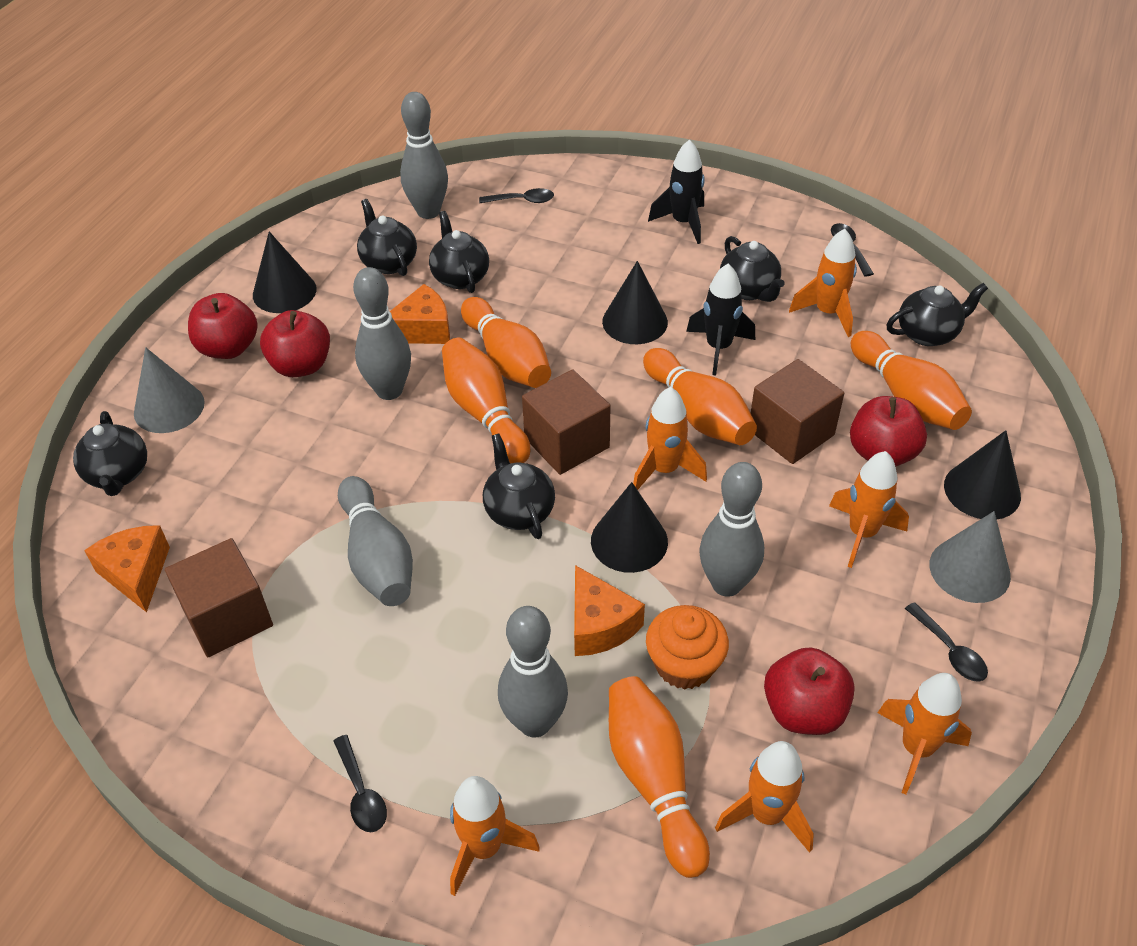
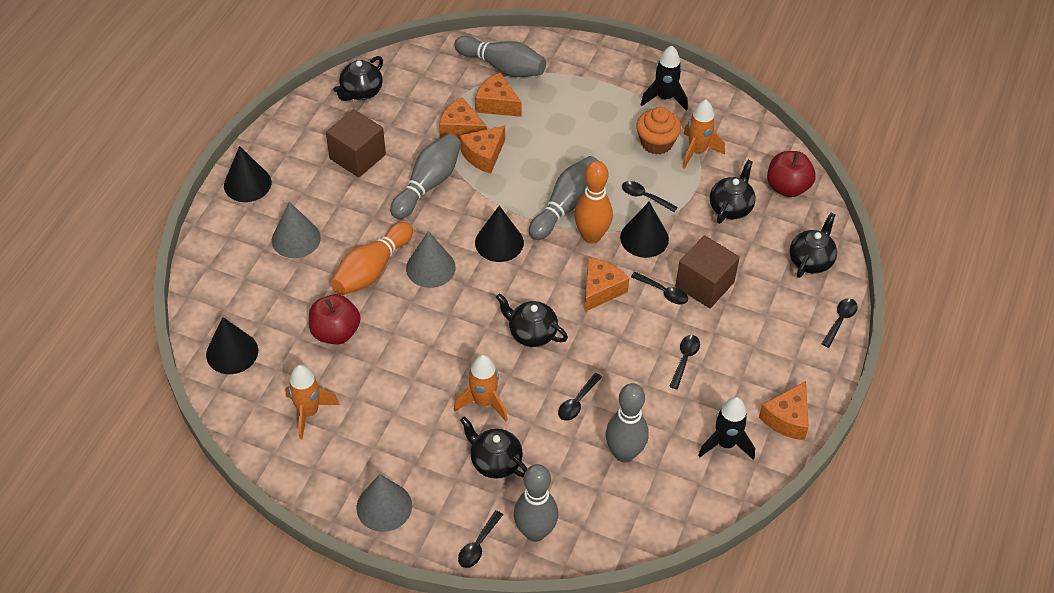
black spoon: [334,735,387,832] [479,188,554,203] [831,223,874,277] [905,602,988,682] = 4 -> [458,510,503,568] [558,373,602,421] [622,181,678,212] [631,272,688,304] [669,335,700,389] [822,298,858,348] = 6
black teapot: [73,411,147,496] [357,199,417,276] [429,211,489,293] [483,433,555,539] [720,236,785,302] [887,283,988,346] = 6 -> [334,56,383,101] [460,416,527,479] [496,293,568,347] [710,160,756,224] [790,213,837,278] = 5
brown cube: [165,538,273,657] [522,369,611,475] [751,359,844,464] = 3 -> [326,109,386,178] [675,235,740,308] = 2
grey cone: [134,347,205,433] [930,511,1011,603] = 2 -> [272,202,321,258] [357,474,412,532] [406,231,456,288] = 3
orange bowling pin: [442,338,530,464] [461,297,551,388] [609,676,710,878] [643,348,757,445] [851,331,972,430] = 5 -> [331,222,413,295] [574,161,613,244] = 2
orange cheese: [84,525,170,612] [390,284,450,344] [574,565,645,656] = 3 -> [439,97,487,140] [460,125,505,173] [475,73,522,117] [584,258,629,312] [759,381,809,440] = 5
orange rocket: [450,776,540,896] [633,387,707,490] [715,741,814,853] [789,229,857,337] [829,451,909,568] [877,673,972,794] = 6 -> [285,365,340,440] [454,355,508,422] [682,100,725,169] = 3
red apple: [188,293,258,359] [260,310,330,377] [764,647,855,735] [850,396,927,467] = 4 -> [309,294,361,344] [767,151,816,197] = 2

